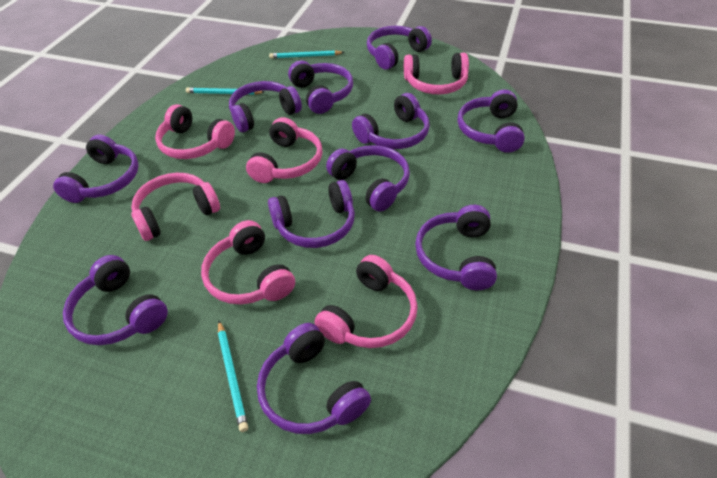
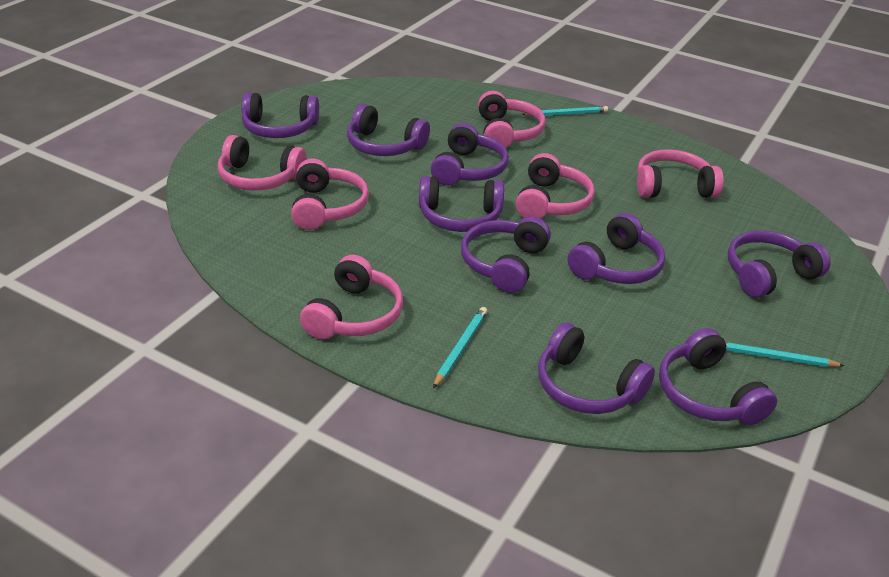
purple headphones: [53,135,139,203] [63,255,168,345] [229,81,302,132] [257,323,371,434] [268,180,355,248] [288,60,353,114] [326,145,410,212] [352,93,430,149] [367,26,432,70] [415,205,497,290] [457,89,525,153] = 11 -> [241,92,319,138] [347,104,430,156] [419,176,504,232] [431,123,509,186] [461,217,551,293] [538,322,655,414] [568,213,665,284] [659,328,777,425] [728,230,830,298] = 9

